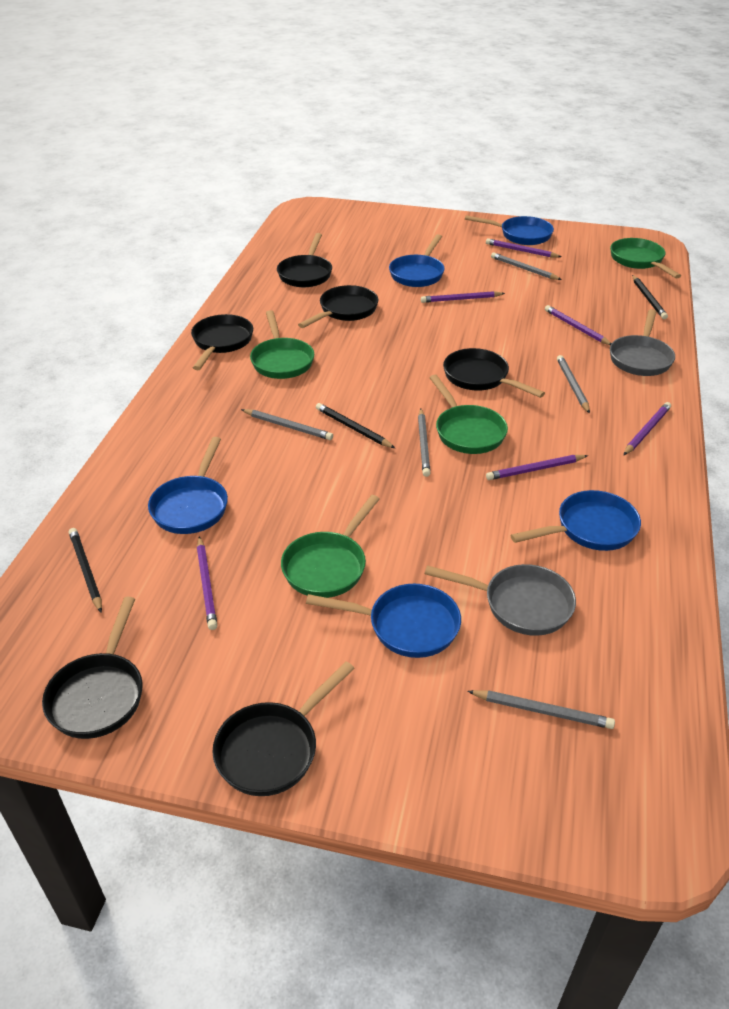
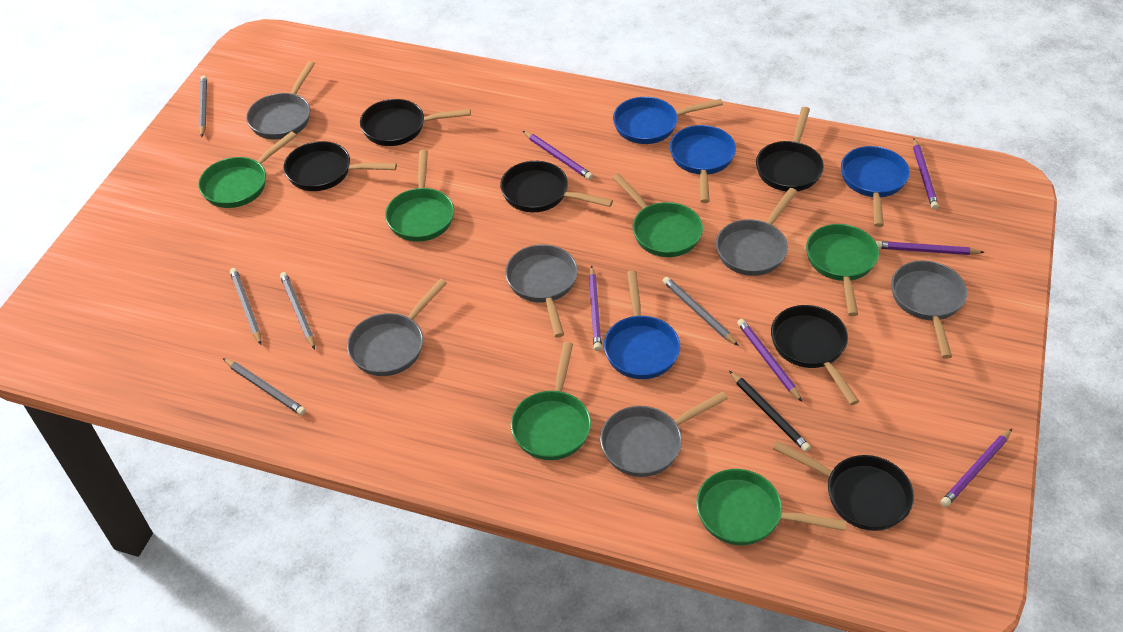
black pencil: [69,528,102,613] [316,403,395,448] [632,275,668,319] = 3 -> [729,371,811,452] = 1
blue pan: [148,437,228,534] [306,584,461,658] [389,234,444,287] [465,215,554,245] [511,490,641,551] = 5 -> [604,271,680,379] [613,97,723,144] [670,125,736,203] [841,146,910,227] = 4
green pan: [250,310,314,379] [281,495,380,598] [429,375,508,454] [610,238,681,278] = 4 -> [198,131,297,208] [385,150,454,242] [511,342,591,460] [612,173,703,257] [696,469,846,545] [806,224,879,316] = 6
grey pan: [425,564,576,636] [610,309,675,376] = 2 -> [246,61,315,140] [347,279,447,376] [505,244,578,337] [600,391,728,477] [716,188,797,276] [891,260,967,359] = 6

